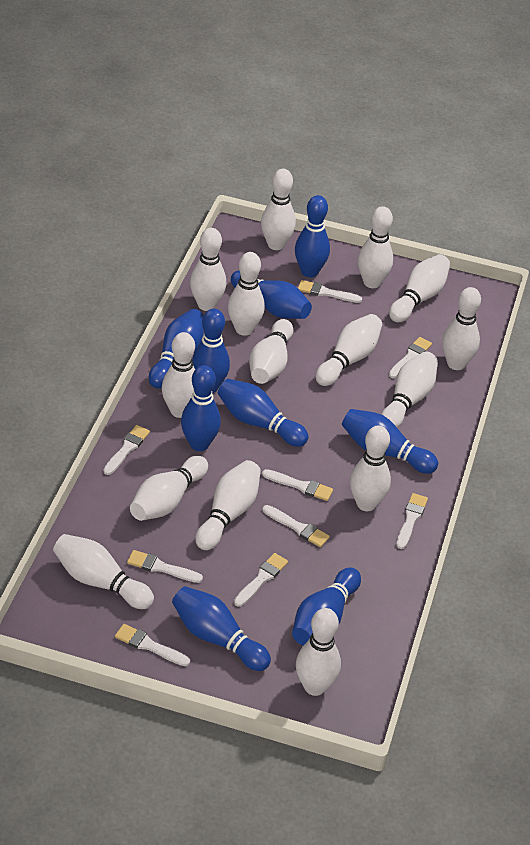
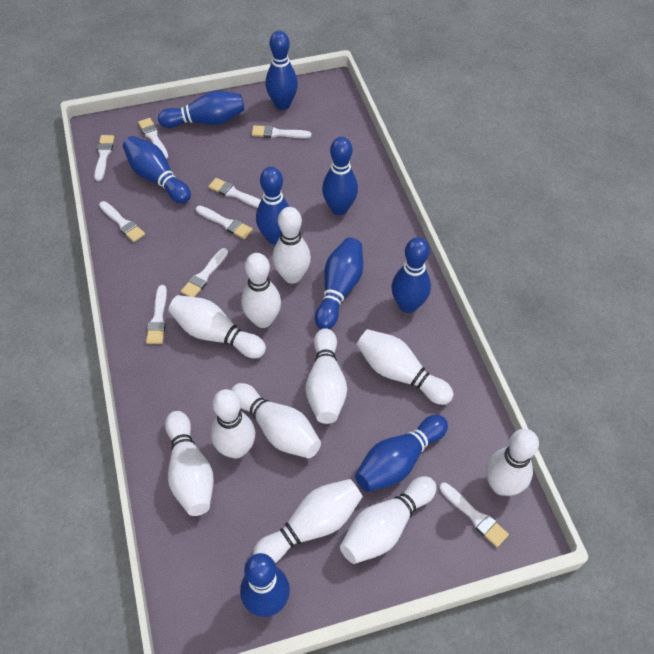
white bowling pin: [53,534,154,609] [130,456,208,521] [162,332,195,418] [190,228,226,311] [196,460,261,550] [228,252,265,336] [249,319,293,384] [261,169,296,250] [296,608,341,696] [316,314,382,386] [350,425,391,511] [358,206,393,288] [381,351,438,428] [389,254,450,322] [442,287,481,370] = 15 -> [165,411,214,516] [168,295,266,358] [211,389,255,459] [231,383,321,459] [241,253,281,328] [253,479,363,563] [273,207,311,284] [305,328,347,424] [340,476,437,564] [356,329,454,405] [486,429,539,496] = 11

